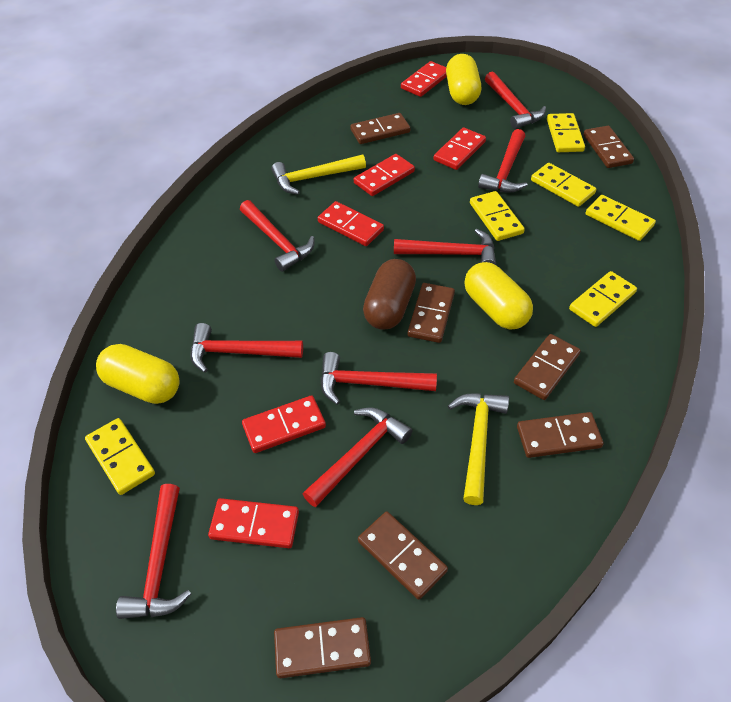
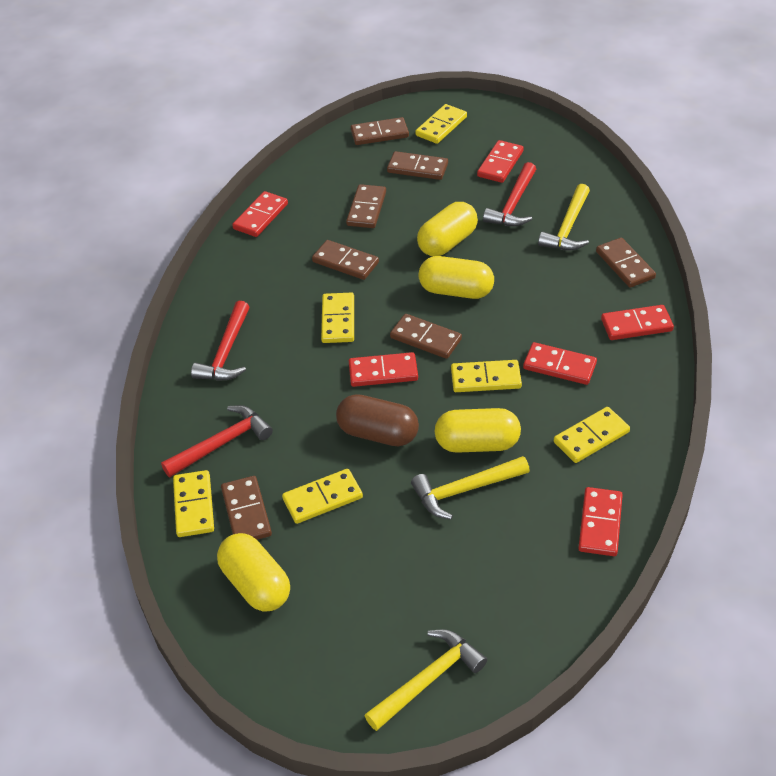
red hammer: [116,484,191,619] [191,323,303,373] [240,200,315,272] [303,407,413,507] [321,352,437,405] [394,229,496,265] [478,129,528,193] [485,72,546,129] = 8 -> [161,405,273,477] [191,301,249,381] [483,162,536,226] = 3
yellow capsule: [96,344,180,404] [446,54,481,105] [465,262,533,330] = 3 -> [217,533,290,611] [417,202,478,256] [419,256,494,299] [435,408,521,453] = 4
yellow hammer: [271,155,366,195] [448,393,509,505] = 2 -> [364,629,487,731] [411,456,530,520] [538,184,590,250] = 3

